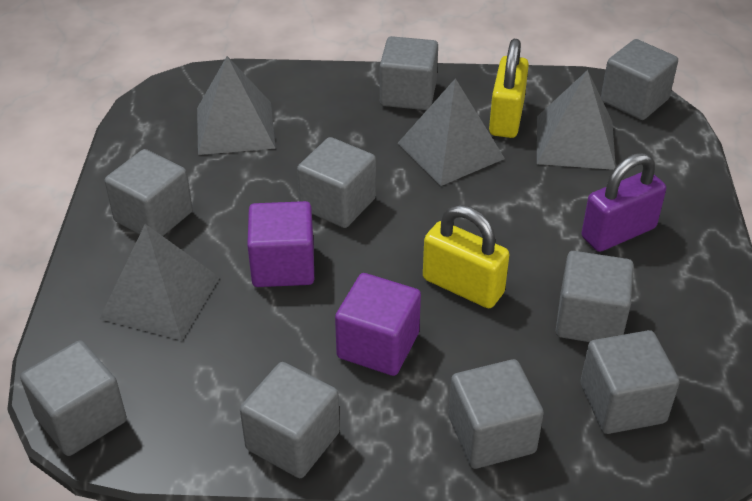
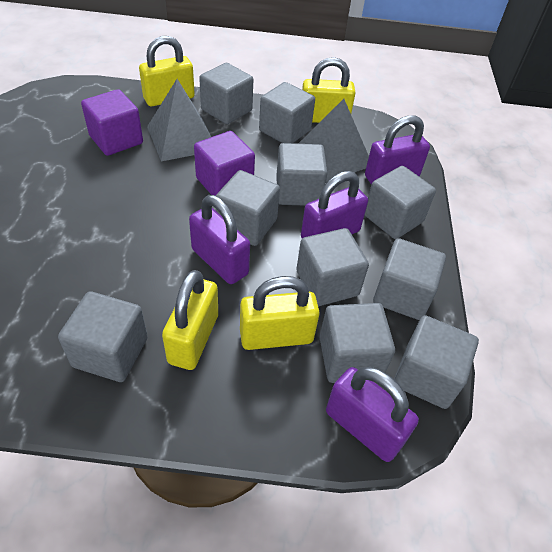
grey cube: [20,340,127,456] [105,149,193,236] [240,362,340,478] [297,137,376,228] [380,36,438,110] [449,359,544,469] [556,251,634,342] [581,330,680,434] [601,39,678,120] = 9 -> [58,291,148,382] [199,63,253,124] [216,170,280,246] [259,82,315,143] [276,143,327,206] [296,228,369,307] [319,303,395,383] [365,166,436,239] [373,238,446,320] [394,315,479,409] = 10
grey pyramid: [99,224,220,341] [197,56,276,155] [398,78,505,186] [537,70,616,170] = 4 -> [147,79,211,161] [298,99,369,182] = 2
purple padlock: [582,153,666,252] = 1 -> [189,195,250,284] [301,171,368,238] [326,367,419,462] [365,115,430,184] = 4
yellow padlock: [423,205,510,308] [489,39,529,138] = 2 -> [139,36,195,106] [162,270,218,370] [240,276,320,350] [302,57,356,123] = 4

